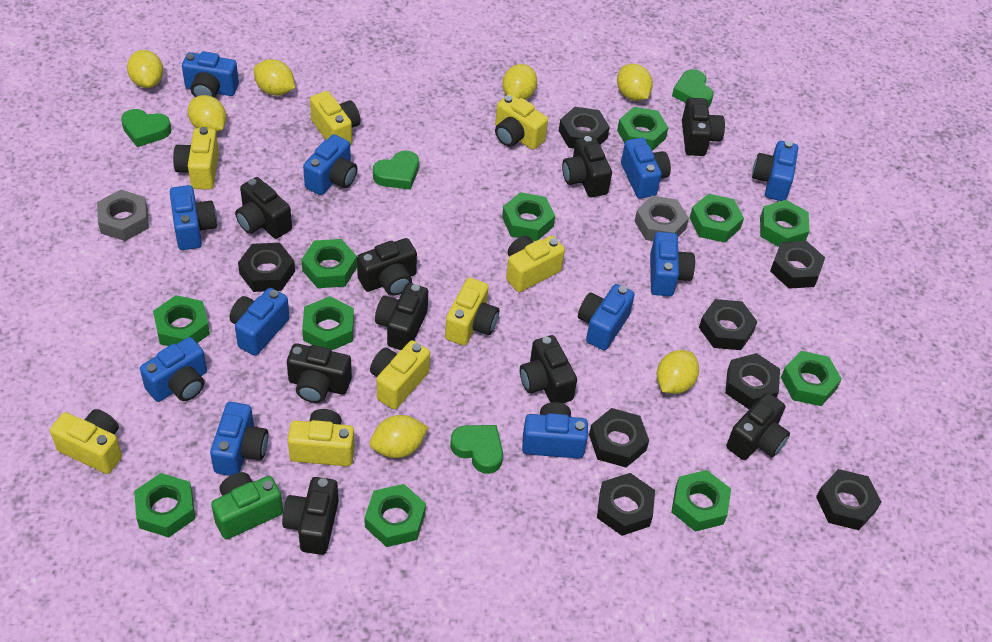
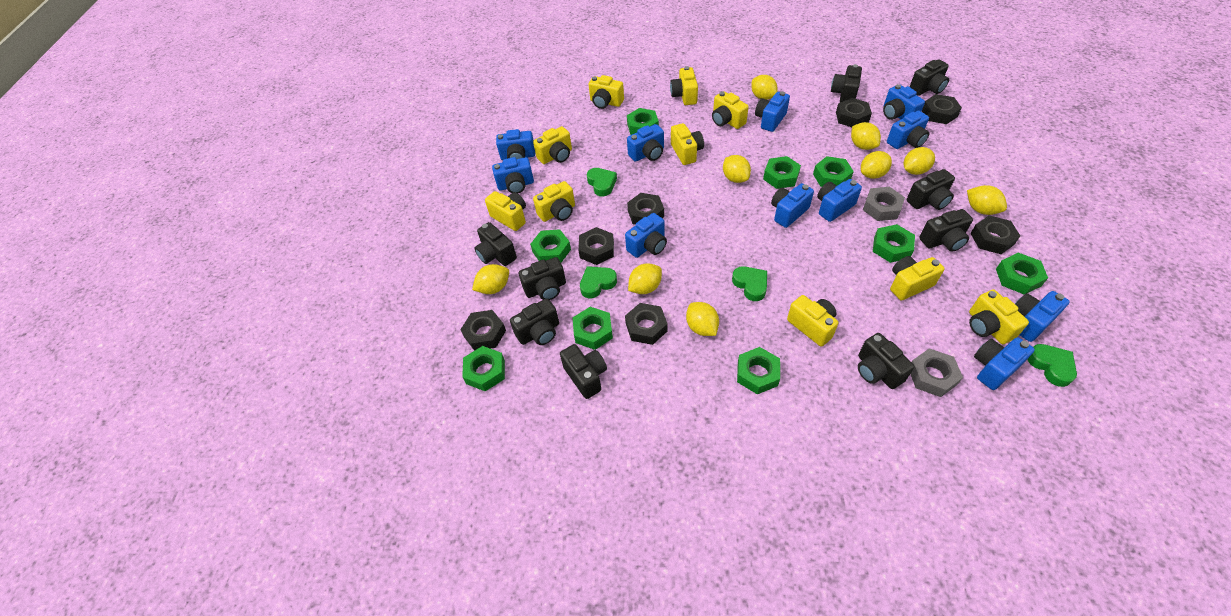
black nut: [238,243,295,292] [559,107,610,149] [589,408,649,468] [597,473,655,536] [699,299,757,350] [725,353,780,409] [770,241,825,289] [816,469,881,530] = 8 -> [460,310,506,351] [578,227,614,265] [625,303,668,345] [627,193,664,225] [836,98,872,127] [922,94,962,124] [970,215,1020,254] = 7
green camera: [211,472,283,540] = 1 -> none = 0
green nut: [134,473,195,537] [153,295,210,346] [301,239,357,288] [302,296,354,351] [364,484,426,547] [502,192,555,241] [617,107,669,151] [671,470,731,532] [690,194,744,243] [760,200,809,247] [781,351,842,406] = 11 -> [462,346,505,391] [530,229,571,263] [573,307,613,350] [627,108,659,135] [737,347,780,394] [763,156,801,189] [813,156,854,187] [873,224,915,263] [996,253,1048,295] = 9
yellow camera: [50,409,122,474] [173,127,219,190] [288,409,355,466] [310,91,361,145] [370,340,430,409] [445,278,499,346] [495,94,548,150] [506,236,565,292] = 8 -> [485,191,526,231] [533,126,572,164] [533,181,575,222] [589,75,624,109] [670,66,698,105] [671,123,704,165] [712,91,749,129] [787,295,839,347] [890,256,945,301] [969,289,1029,344] = 10
yellow lemon: [127,50,163,88] [188,95,227,132] [254,59,295,96] [370,415,428,458] [502,64,537,100] [617,64,653,101] [656,350,699,394] = 7 -> [472,264,509,294] [628,263,662,294] [686,302,719,336] [723,155,751,183] [751,75,777,100] [851,122,881,150] [861,151,892,179] [904,147,935,175] [967,185,1007,215] = 9

